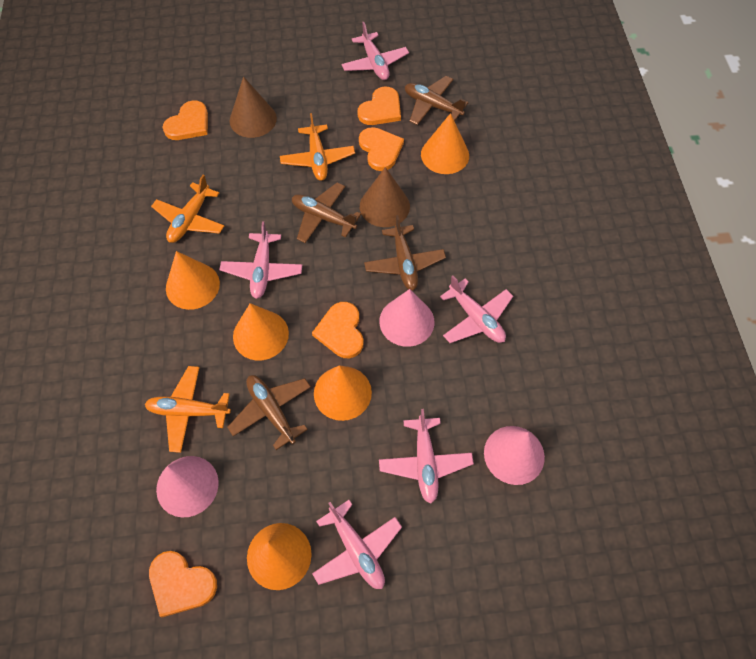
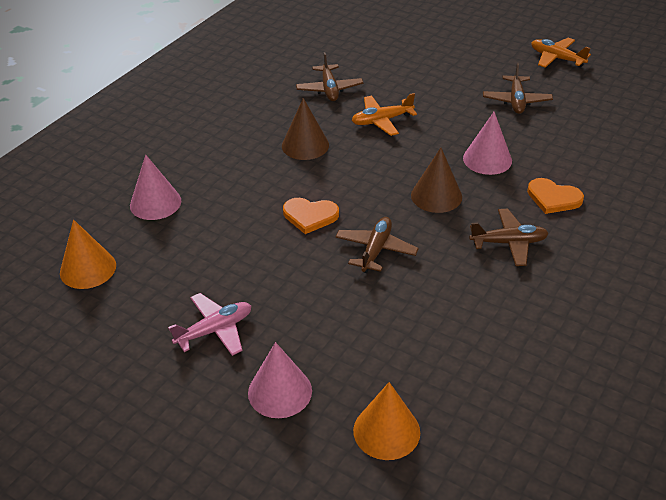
orange cone: [166,251,220,310] [233,303,289,360] [247,523,312,590] [314,365,372,421] [421,113,469,174] = 5 -> [60,220,116,289] [353,382,420,460] = 2
orange heart: [149,551,217,617] [162,100,208,140] [312,302,364,358] [358,87,401,125] [359,127,404,171] = 5 -> [283,198,339,234] [527,178,584,214] = 2
orange plane: [145,366,231,453] [151,175,224,243] [280,113,355,181] = 3 -> [352,93,417,136] [531,38,591,68] = 2
pink plane: [219,221,302,299] [312,500,402,589] [341,22,409,80] [379,409,474,504] [440,276,513,343] = 5 -> [168,293,251,356] = 1

